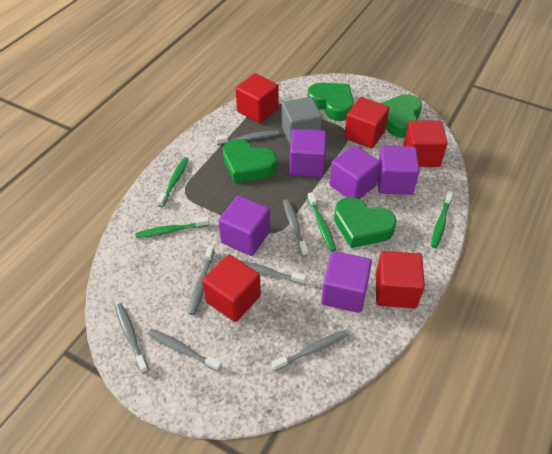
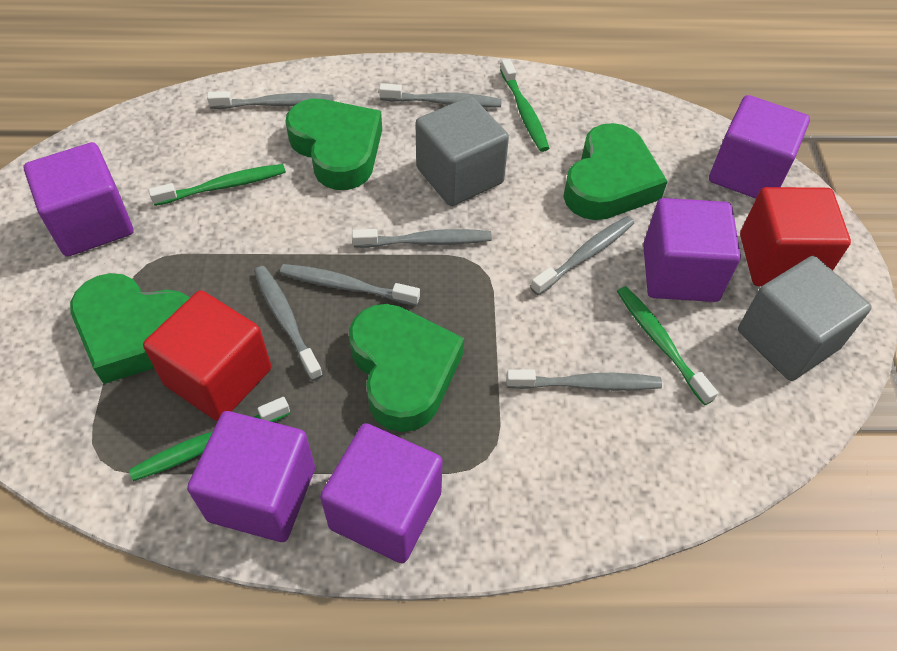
grey cube: [282,97,322,145] = 1 -> [416,96,509,206] [738,256,872,381] = 2
red cube: [202,255,261,322] [236,73,279,123] [344,97,390,149] [376,251,425,309] [403,120,448,167] = 5 -> [143,290,271,422] [740,187,851,286] = 2

